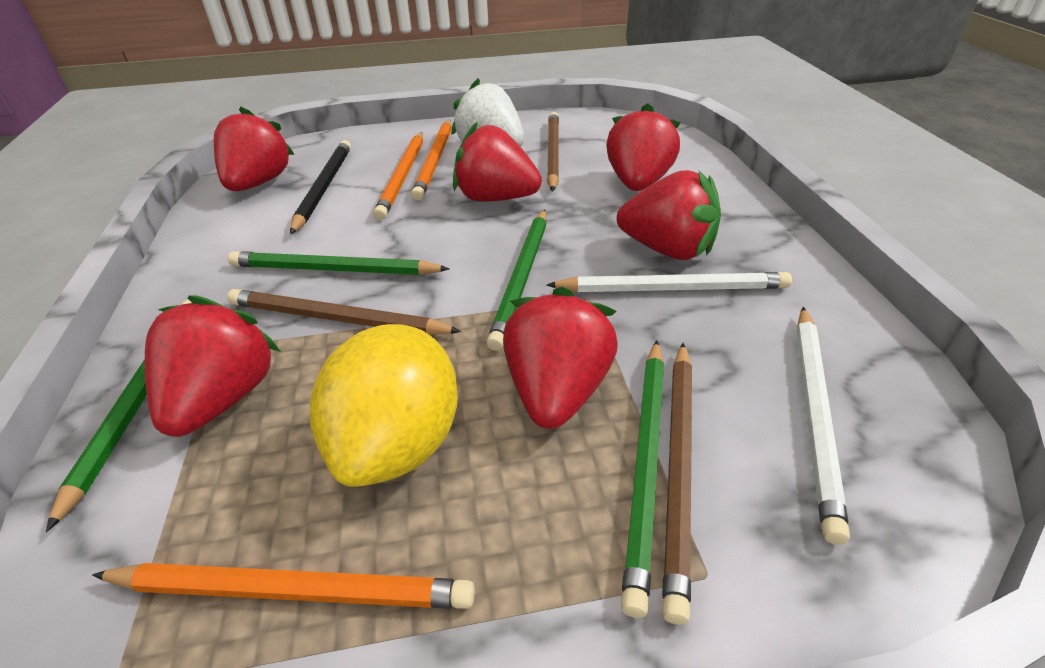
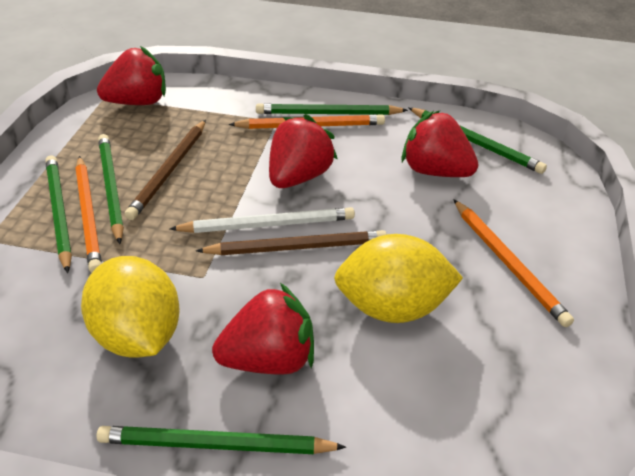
black pencil: [290,140,351,235] = 1 -> none = 0
brown pencil: [227,289,461,335] [547,112,559,192] [662,343,692,625] = 3 -> [125,120,206,220] [196,230,387,255] = 2
green pencil: [46,300,192,532] [228,251,449,275] [486,209,547,351] [621,340,664,618] = 4 -> [45,155,72,273] [96,426,346,454] [98,134,124,244] [256,103,408,115] [408,107,547,174] = 5
red strawberry: [145,295,281,437] [214,106,295,191] [453,121,542,202] [503,287,618,429] [606,103,680,191] [617,170,721,260] = 6 -> [97,46,166,105] [212,283,314,375] [269,114,338,188] [401,111,479,177] = 4
white pencil: [547,272,792,292] [796,307,850,545] = 2 -> [170,207,355,233] = 1
white strawberry: [451,78,524,147] = 1 -> none = 0
yellow lemon: [310,324,458,487] = 1 -> [81,256,180,358] [334,234,463,323] = 2

